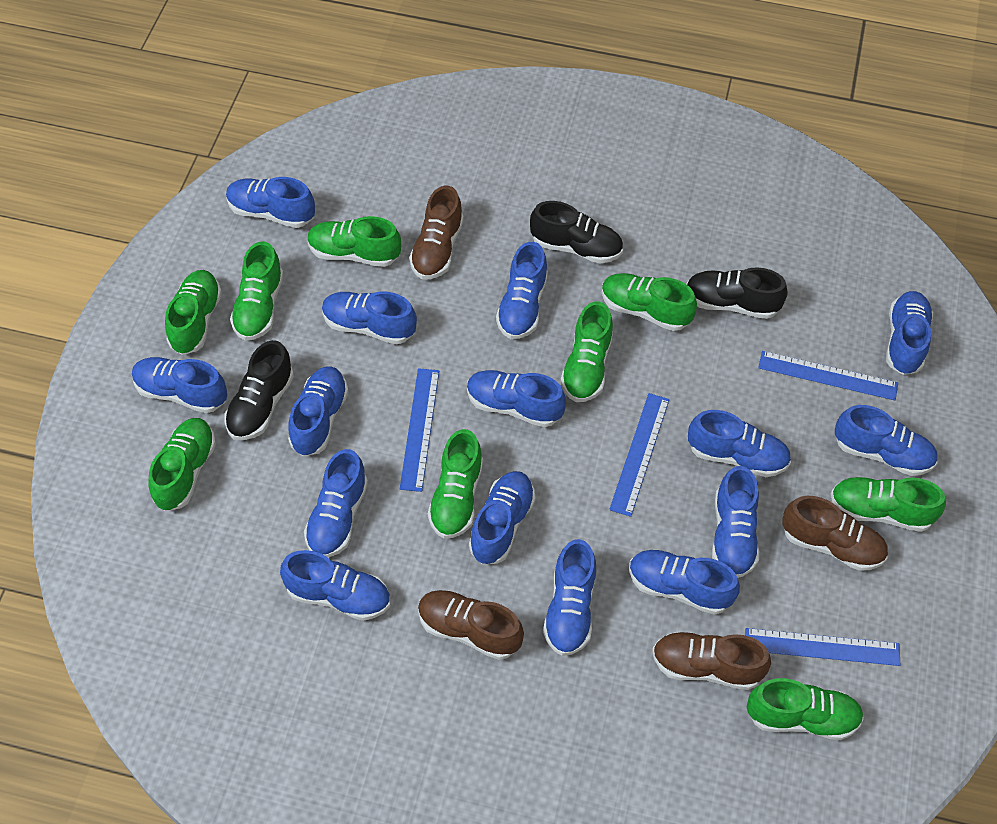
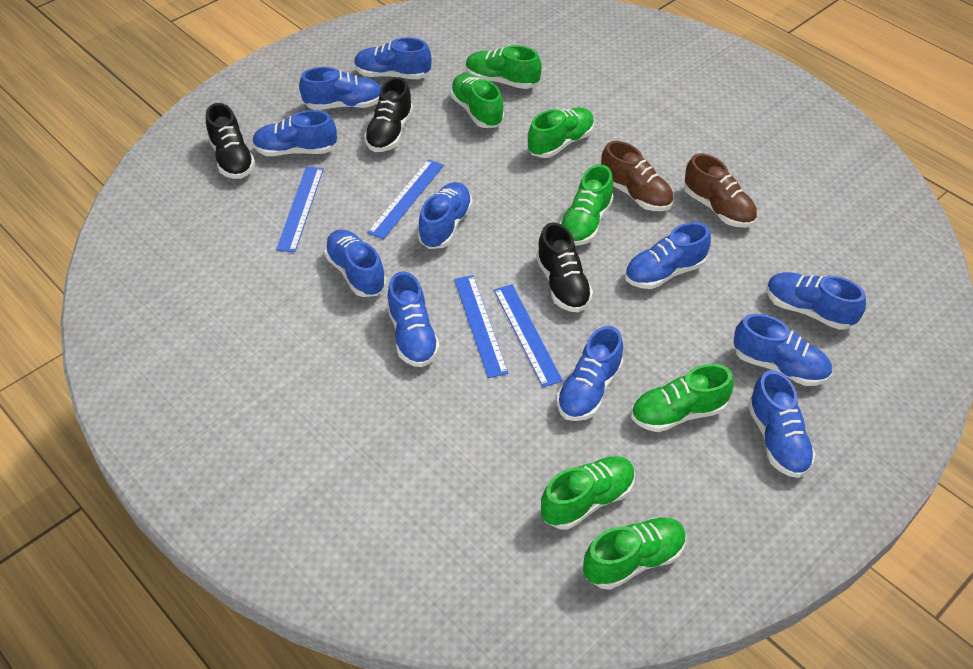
blue shoe: [132,357,227,413] [226,177,315,228] [280,550,390,621] [288,367,349,456] [304,449,368,557] [322,292,417,344] [467,370,566,427] [469,471,536,564] [496,242,548,339] [543,539,596,656] [629,550,740,615] [688,410,791,477] [712,466,759,578] [835,405,938,476] [886,291,933,375] = 15 -> [252,110,337,156] [299,67,381,110] [324,229,387,297] [354,38,432,79] [387,272,440,367] [418,182,473,249] [557,326,623,421] [625,222,711,289] [733,314,832,386] [748,370,816,478] [766,272,866,330] = 11
brown shoe: [409,186,463,280] [418,590,524,660] [652,631,771,690] [782,496,888,571] = 4 -> [601,141,673,211] [684,153,757,228] = 2
green shoe: [148,418,216,511] [165,270,222,355] [230,241,283,341] [307,216,401,267] [428,429,483,539] [561,301,613,402] [601,273,697,331] [747,678,864,740] [831,477,946,532] = 9 -> [450,73,504,128] [466,45,542,89] [527,107,594,158] [541,456,635,530] [559,164,614,246] [583,517,687,590] [631,364,734,432] = 7

